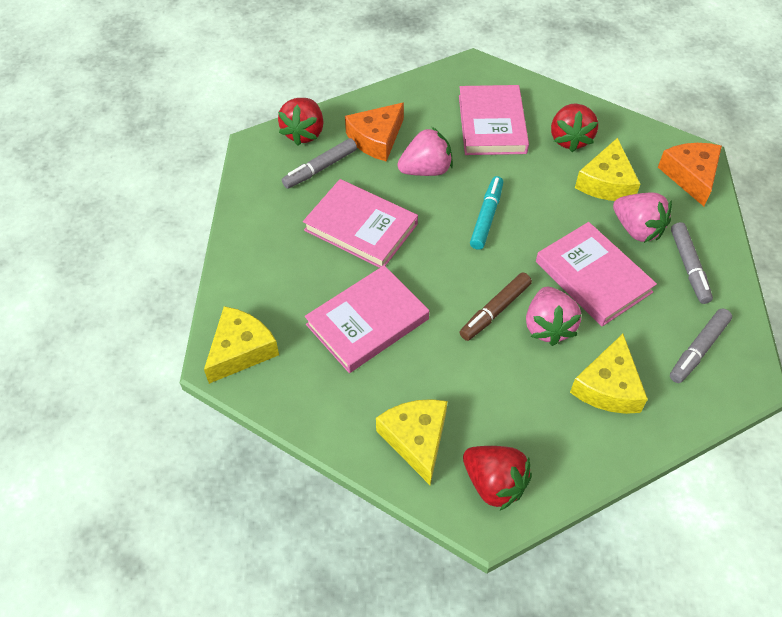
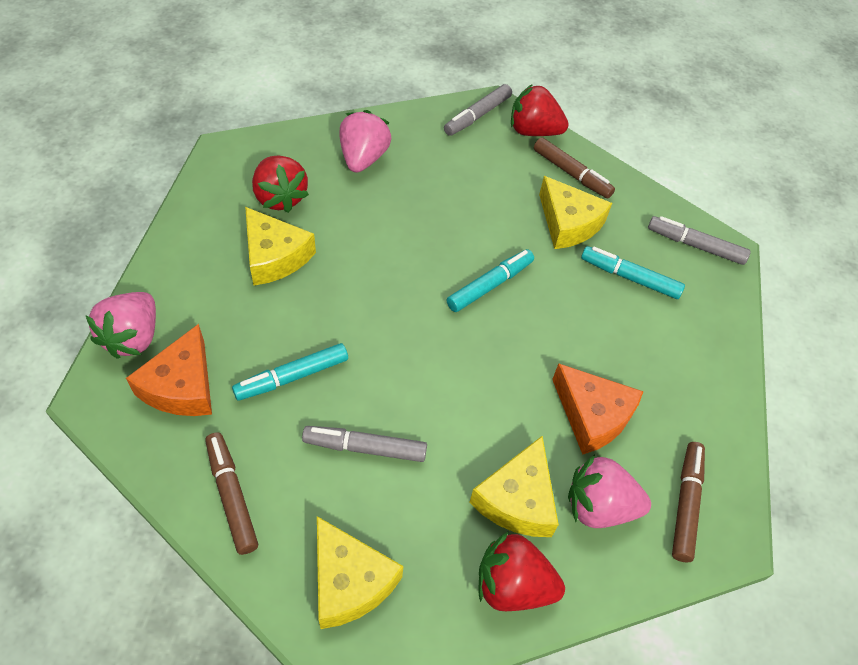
brown marker: [460,273,532,341] = 1 -> [205,432,258,555] [534,138,615,198] [672,442,705,563] = 3
pink book: [303,179,418,268] [305,265,429,373] [459,85,529,155] [536,222,657,326] = 4 -> none = 0
turquoise marker: [470,176,503,250] = 1 -> [232,343,348,401] [447,249,534,312] [581,246,685,299] = 3

